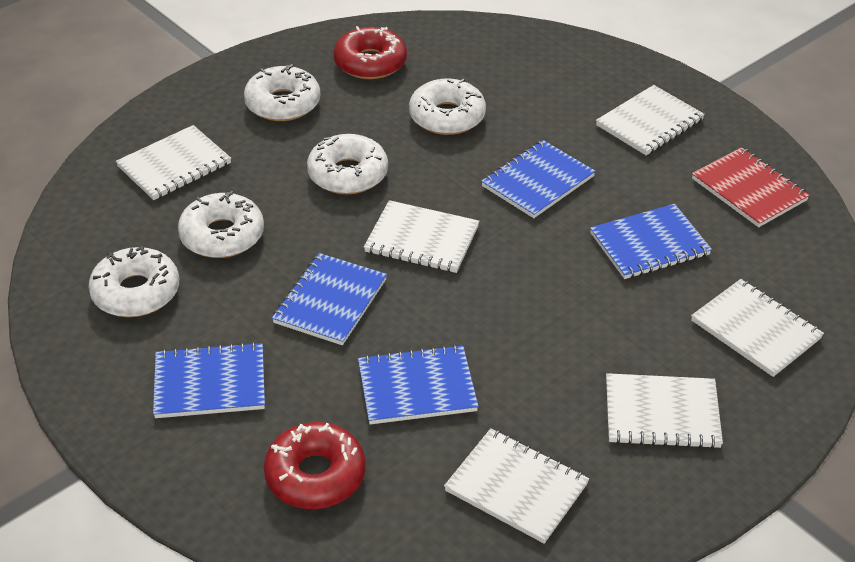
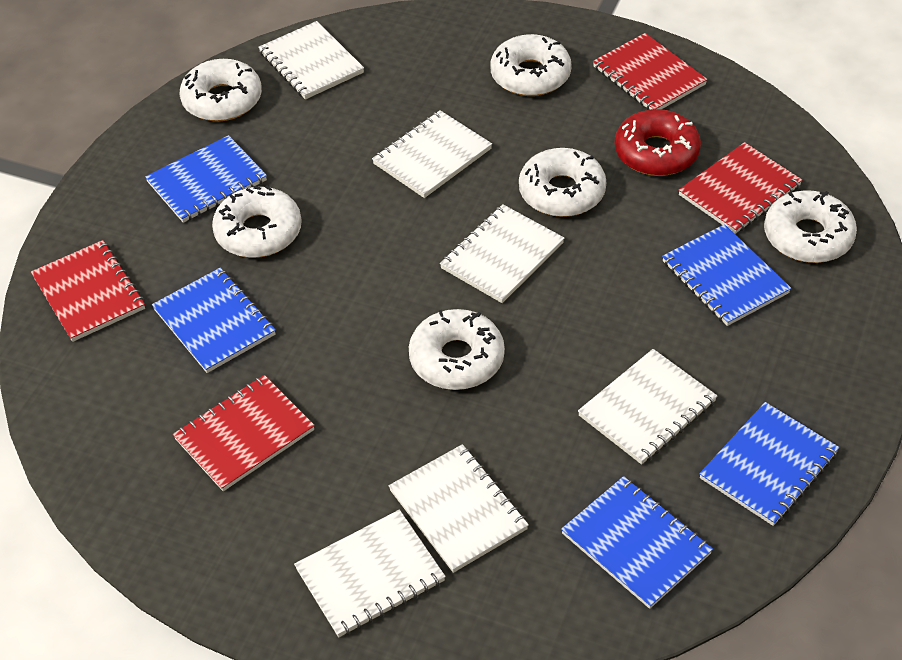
red donut: [264,422,366,509] [333,26,407,79] = 2 -> [615,109,701,176] = 1
red notebook: [692,147,810,227] = 1 -> [31,240,145,342] [173,375,315,491] [593,33,708,110] [678,142,802,234] = 4
white donut: [88,246,179,317] [178,191,264,258] [244,64,321,121] [307,134,388,194] [409,79,486,135] = 5 -> [180,59,262,121] [212,186,302,258] [409,309,505,390] [490,34,572,96] [519,148,606,217] [764,190,857,263] = 6

